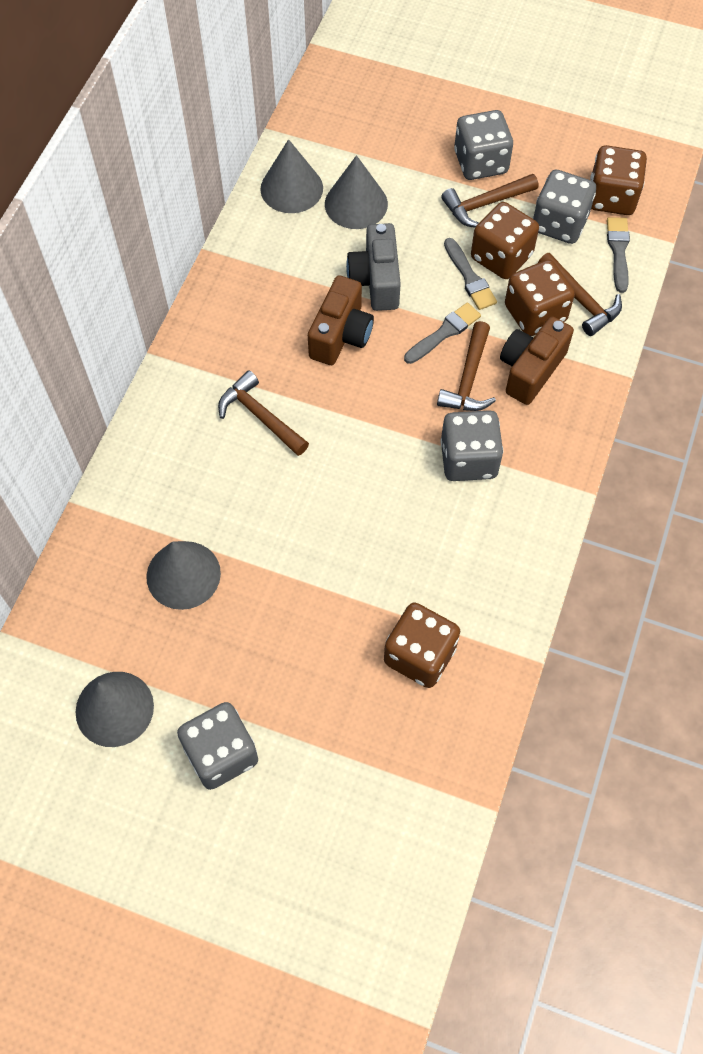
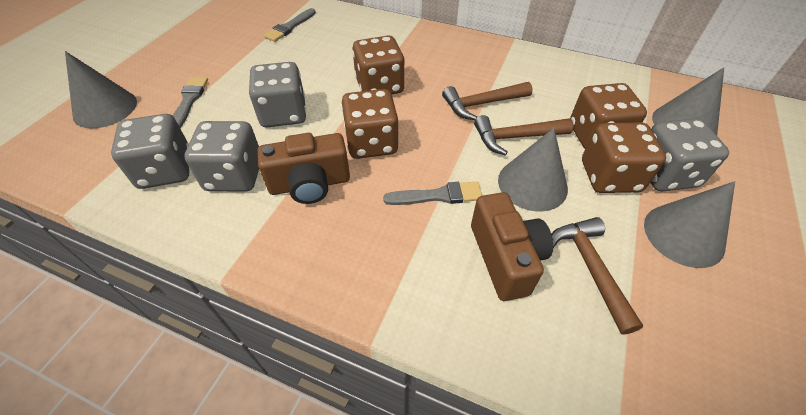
brown hammer: [218,371,309,456] [437,321,496,411] [441,174,538,228] [538,253,622,336] = 4 -> [442,82,532,120] [474,115,574,156] [551,217,643,335] = 3
grey camera: [346,223,401,311] = 1 -> none = 0

